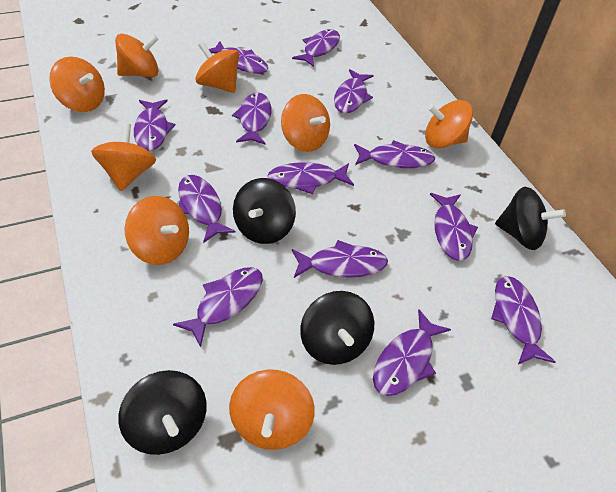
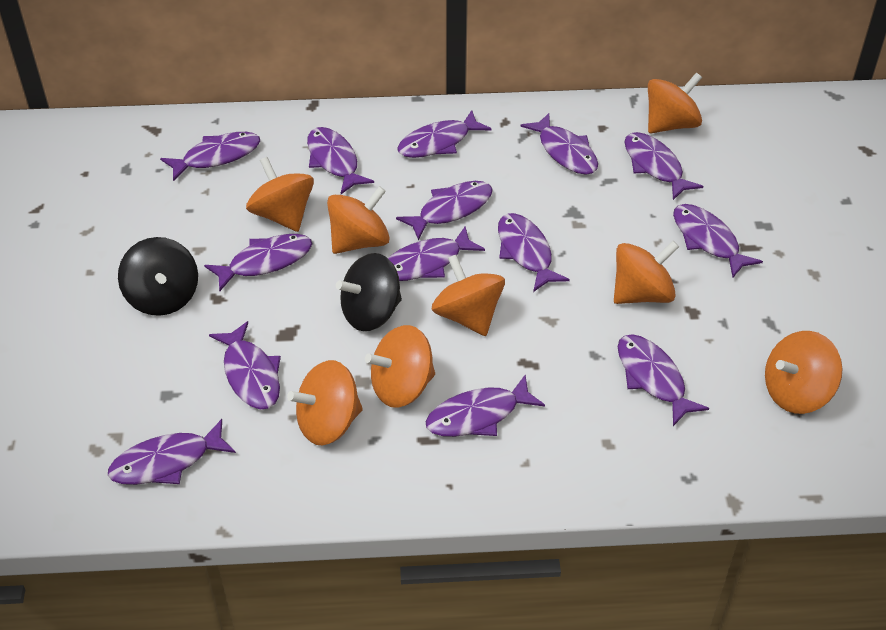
black spinning top: [118,370,207,455] [233,178,296,244] [300,291,374,365] [495,187,566,250] = 4 -> [118,237,198,316] [336,253,402,331] = 2
purple fish: [134,99,175,151] [173,267,263,347] [178,175,236,243] [209,41,268,74] [232,92,271,145] [267,162,354,194] [292,29,340,67] [292,240,388,278] [334,69,374,113] [354,140,435,168] [373,310,451,396] [430,193,478,261] [491,276,555,364] = 13 -> [108,419,236,485] [160,132,260,181] [204,234,312,291] [209,321,281,409] [307,127,374,194] [388,227,485,281] [396,181,493,240] [397,110,491,158] [426,375,545,437] [498,213,570,292] [520,113,598,175] [618,334,709,426] [624,132,704,200] [673,204,763,278] = 14

